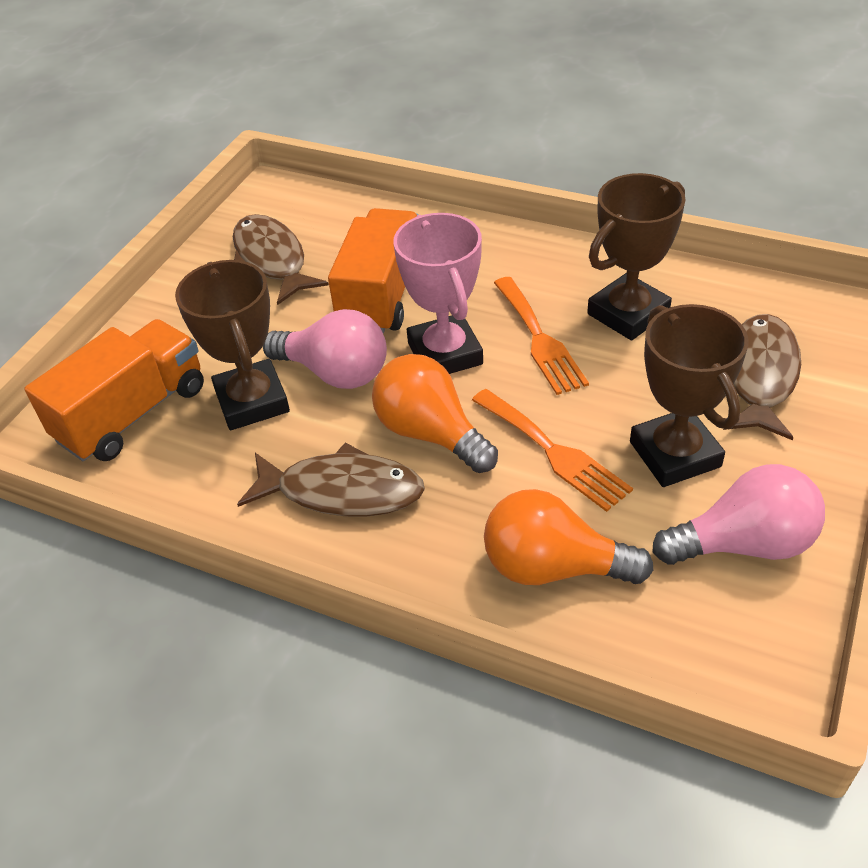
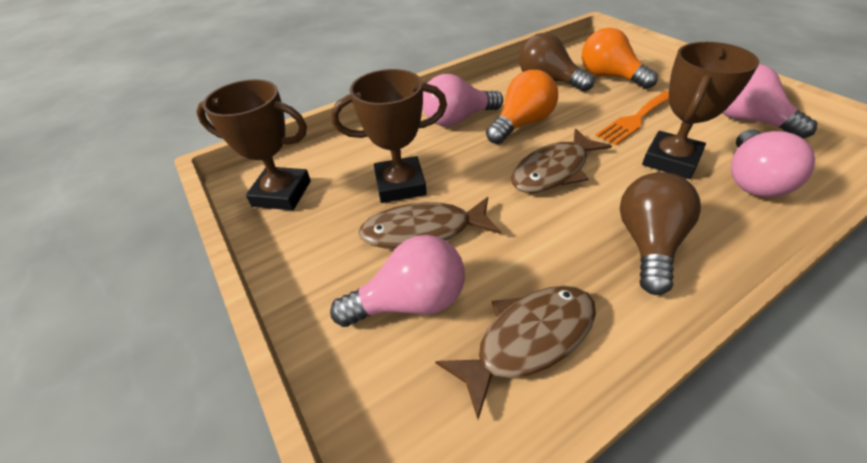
brown light bulb: none = 0 -> [519,33,594,92] [620,172,701,295] = 2
orange fork: [472,389,633,512] [494,277,589,395] = 2 -> [595,91,669,145] = 1
orange truck: [24,319,204,461] [328,208,419,334] = 2 -> none = 0
pink light bulb: [263,309,387,389] [653,464,825,565] = 2 -> [330,235,465,327] [423,74,503,127] [723,64,817,138] [731,129,815,198] = 4
pink trophy: [393,213,483,374] = 1 -> none = 0

